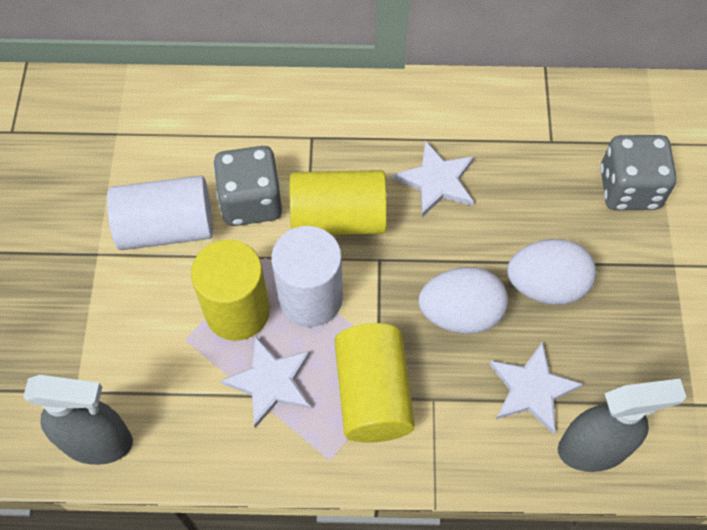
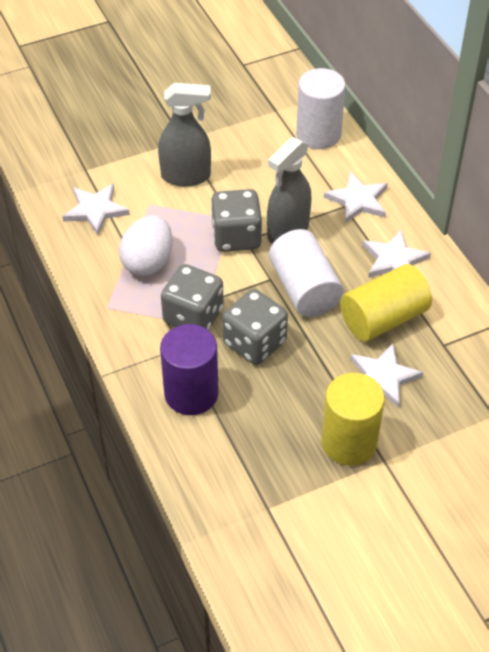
grey dice: [213,146,282,226] [600,135,677,210] = 2 -> [161,264,224,330] [211,189,262,252] [222,289,288,365] = 3
purple cylinder: none = 0 -> [160,324,219,415] = 1
white egg: [419,267,508,334] [507,239,596,305] = 2 -> [119,215,172,276] = 1
white star: [221,336,311,428] [393,140,474,217] [489,342,583,434] = 3 -> [62,183,130,235] [324,172,388,223] [350,343,423,408] [363,230,431,277] = 4
yellow cylinder: [191,240,270,341] [290,170,387,235] [335,323,415,443] = 3 -> [321,373,385,466] [340,264,432,341] = 2

